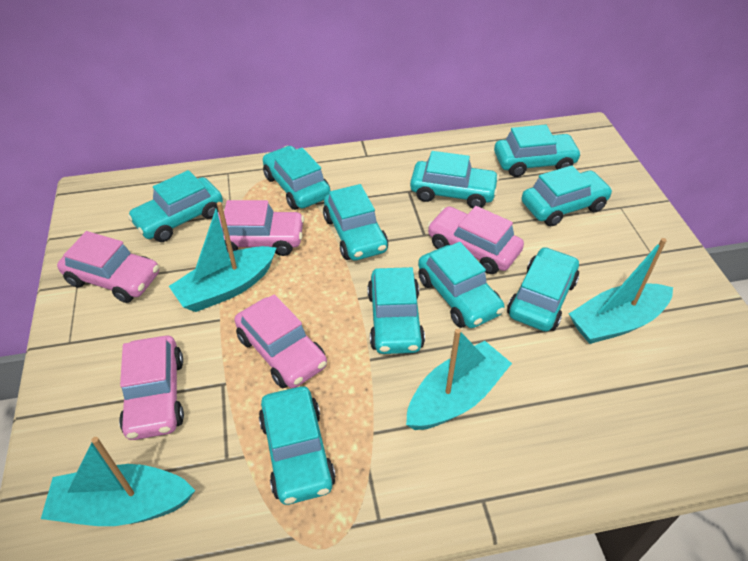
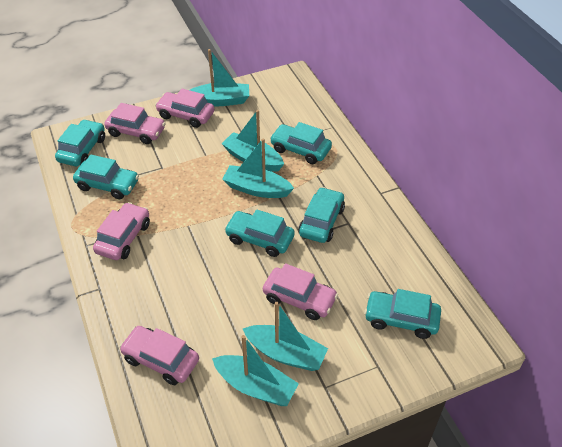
turquoise boat: [41,437,195,526] [169,202,276,312] [406,329,512,430] [569,238,673,344] = 4 -> [190,49,249,106] [212,335,299,406] [221,110,284,172] [222,138,294,198] [243,302,328,371] = 5
turquoise car: [127,170,223,242] [259,386,336,505] [263,146,331,210] [323,184,388,261] [367,267,425,354] [410,151,499,208] [418,242,505,328] [494,124,582,177] [507,247,579,332] [522,165,613,226] = 10 -> [55,119,105,166] [73,154,139,199] [224,209,295,257] [270,122,332,164] [298,187,345,243] [364,289,441,339] = 6

